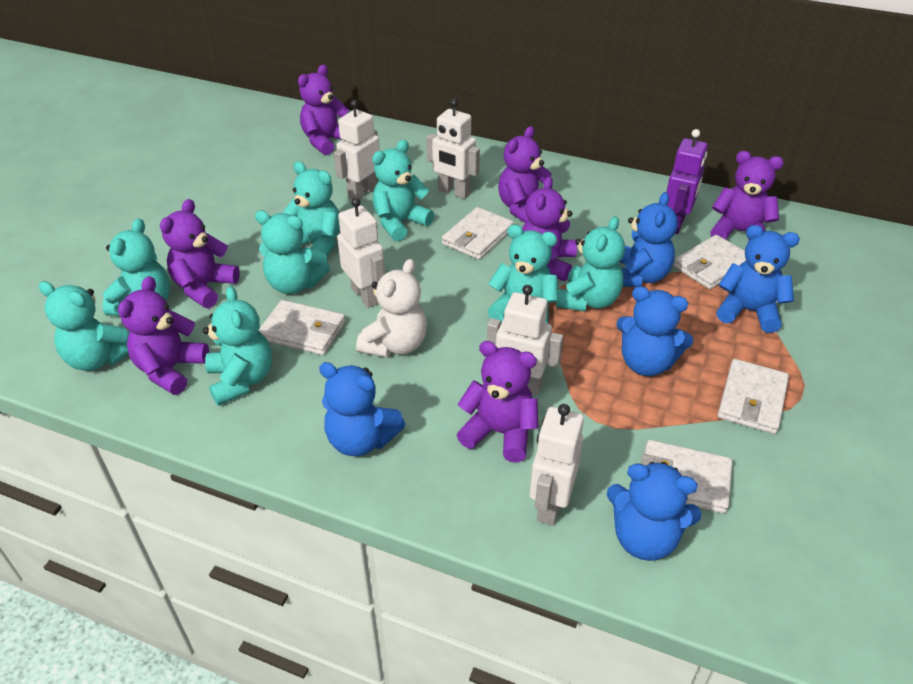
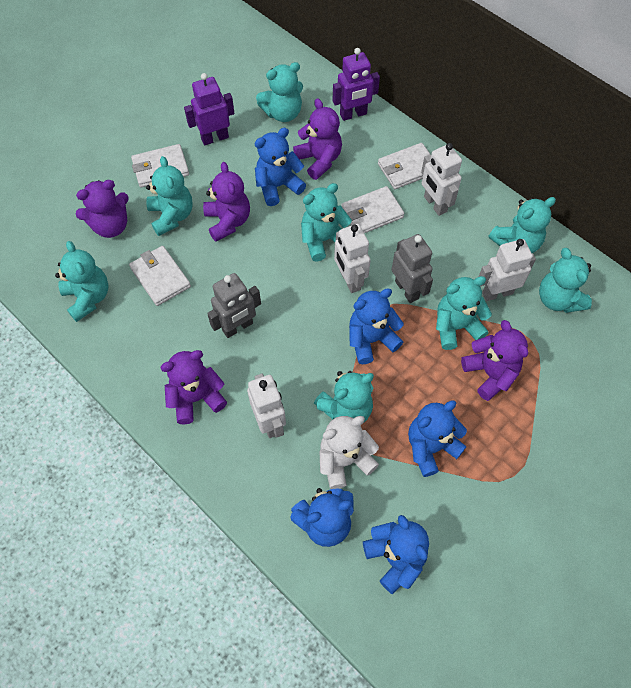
grey robot: none = 0 -> [207,273,261,338] [392,234,433,303] = 2
purple robot: [666,129,708,234] = 1 -> [184,73,235,145] [333,48,380,121] = 2
purple teddy bear: [118,276,209,395] [160,199,240,308] [298,65,349,155] [457,341,538,463] [498,126,551,223] [522,177,577,281] [710,151,784,240] = 7 -> [76,180,129,238] [160,350,227,424] [203,162,250,242] [293,98,342,180] [461,320,528,401] = 5
white robot: [334,100,380,199] [337,198,385,308] [426,99,480,199] [487,285,563,396] [530,404,584,525] = 5 -> [247,373,286,438] [334,224,371,293] [421,143,462,216] [479,239,536,301] = 4
white wallet: [258,300,345,355] [442,207,514,260] [641,440,733,514] [673,235,746,289] [718,359,789,434] = 5 -> [129,246,191,306] [131,144,189,188] [341,186,404,233] [378,143,430,189] = 4

